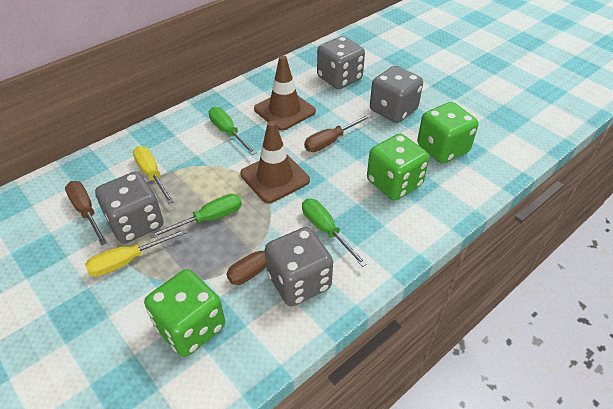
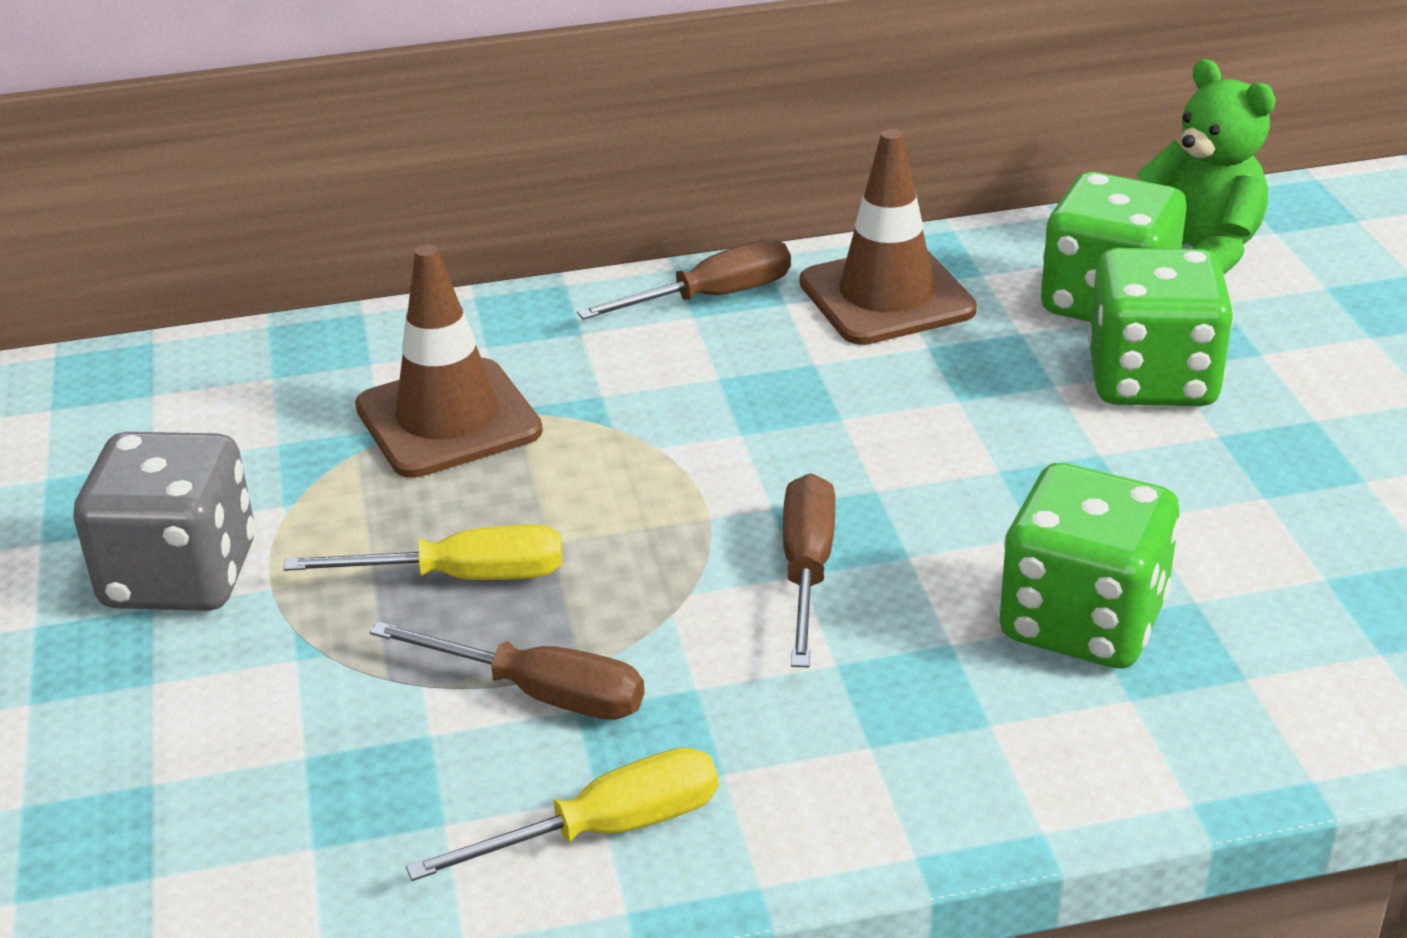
green screwdriver: [149,194,242,239] [209,107,256,155] [302,199,367,267] = 3 -> none = 0
green teddy bear: none = 0 -> [1136,59,1276,274] = 1
grey dice: [95,172,163,244] [265,227,333,306] [317,36,365,89] [370,66,423,123] = 4 -> [73,432,255,611] = 1

